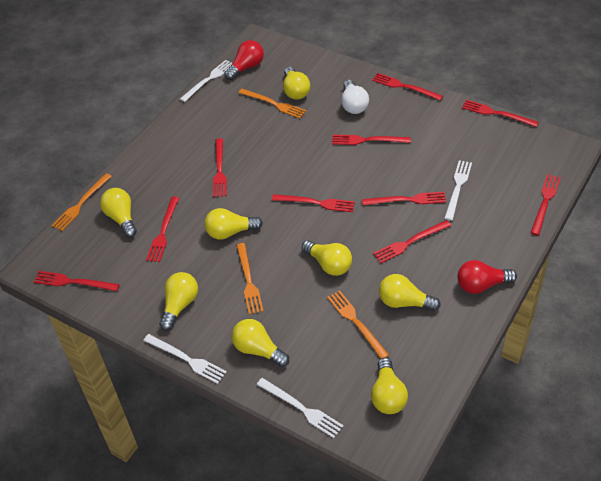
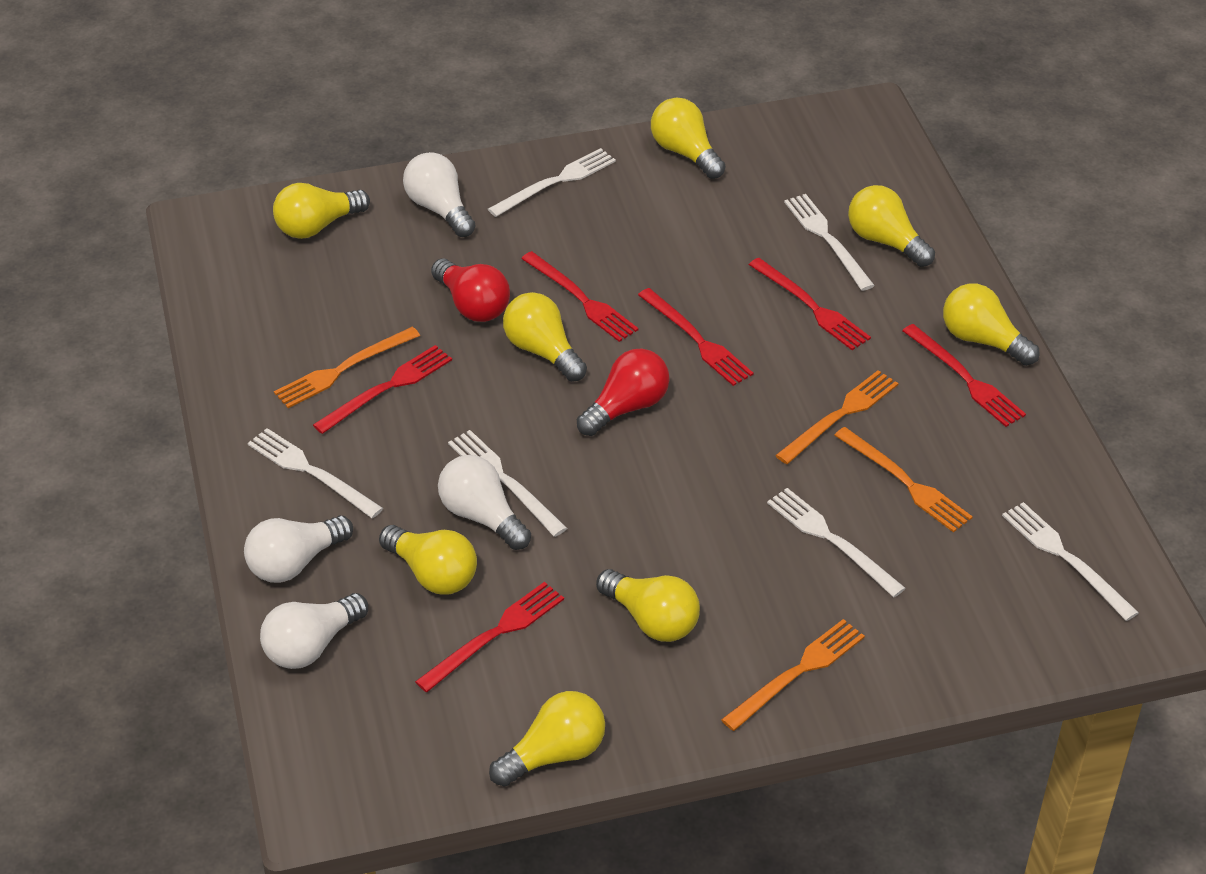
red fork: [34,271,120,291] [146,197,179,262] [213,138,227,197] [272,194,355,212] [332,135,411,145] [362,192,446,205] [372,73,443,101] [373,220,451,263] [462,100,539,127] [531,174,561,236] = 10 -> [313,345,452,434] [415,582,564,692] [521,251,639,342] [638,288,754,386] [749,258,871,350] [902,324,1026,427] = 6
white fork: [143,334,227,384] [180,60,232,102] [256,378,343,438] [444,160,472,221] = 4 -> [248,428,383,518] [448,430,567,537] [488,148,616,217] [767,488,906,597] [784,194,875,291] [1002,502,1139,621] = 6
white light bulb: [341,80,369,114] = 1 -> [244,515,353,583] [260,593,368,669] [403,152,476,237] [438,455,531,550] = 4

